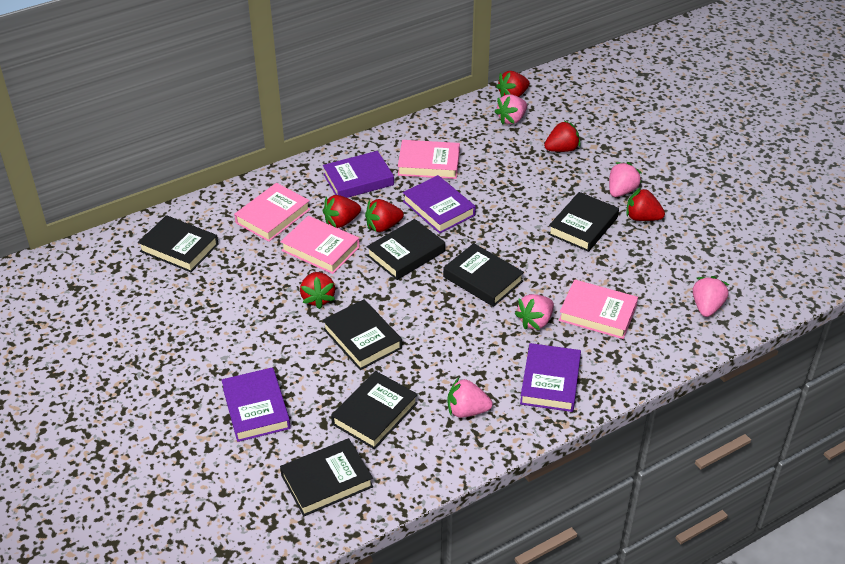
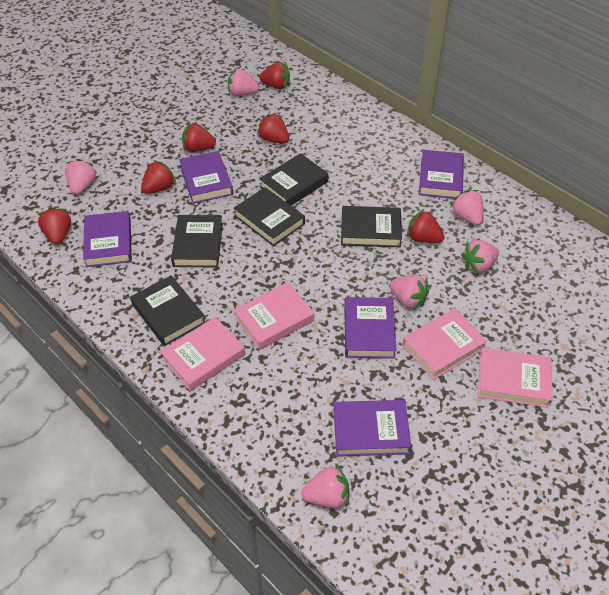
black book: [138,215,219,272] [280,438,373,516] [322,299,402,370] [331,371,418,449] [367,219,445,280] [443,243,524,307] [548,192,619,252] = 7 -> [130,275,206,346] [171,215,223,268] [234,187,305,246] [259,153,329,205] [341,206,402,247] = 5
pink strawberry: [447,378,493,418] [494,94,527,125] [515,294,554,330] [609,162,642,197] [693,276,729,317] = 5 -> [65,159,97,195] [228,69,259,96] [301,464,349,508] [389,275,429,310] [451,190,484,225] [461,240,499,274] = 6
purple book: [221,367,291,442] [323,151,394,198] [403,175,476,234] [520,343,581,412] = 4 -> [83,211,132,267] [179,151,233,204] [334,400,411,457] [344,297,397,359] [419,150,464,199] = 5

